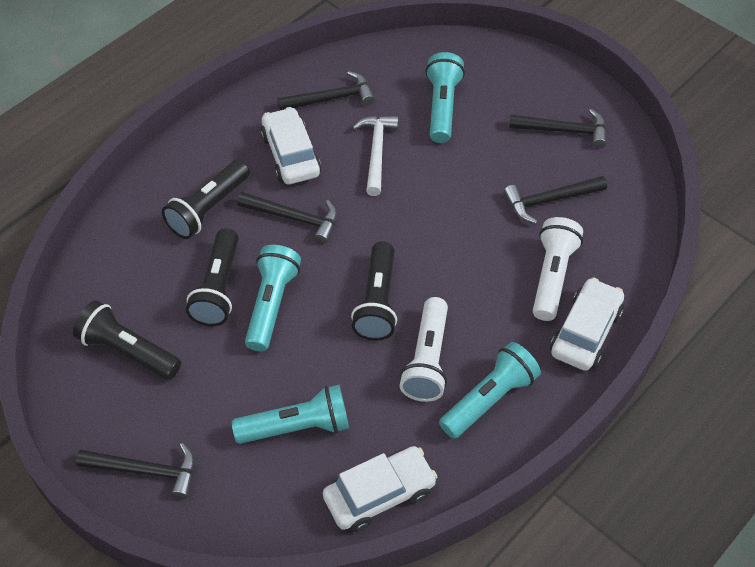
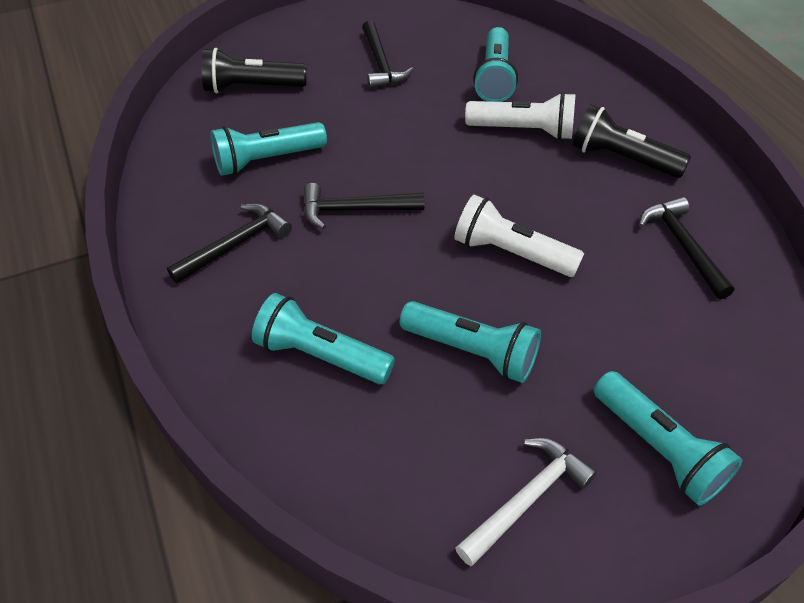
black flashlight: [73,300,181,380] [162,159,250,239] [186,228,239,326] [351,241,397,341] = 4 -> [202,48,307,94] [572,104,691,178] = 2
black hammer: [76,443,195,499] [237,192,337,244] [277,71,375,111] [503,176,607,224] [509,109,606,149] = 5 -> [167,203,292,284] [304,183,424,229] [362,21,414,89] [639,197,734,300] = 4
turquoise flashlight: [232,385,349,444] [245,245,301,352] [425,52,465,143] [439,342,541,439] = 4 -> [210,122,327,176] [252,293,395,384] [400,301,541,383] [473,27,518,102] [594,371,742,506] = 5
white car: [261,107,321,184] [323,446,437,532] [550,277,624,371] = 3 -> none = 0

